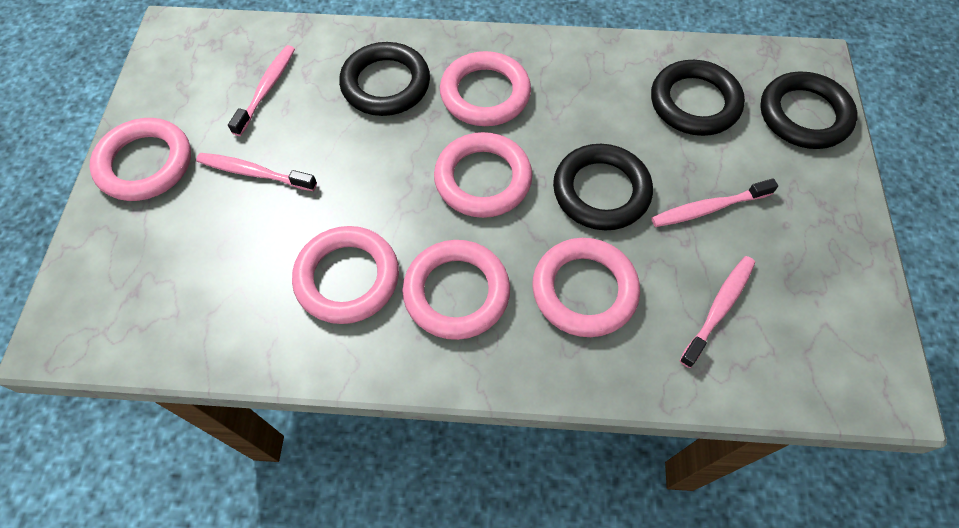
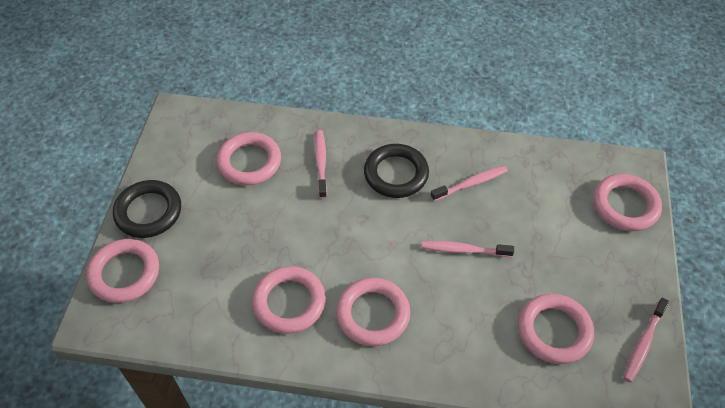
black ring: [339,42,430,116] [553,144,653,230] [651,60,745,136] [760,71,858,149] = 4 -> [113,180,181,238] [364,144,429,198] = 2

